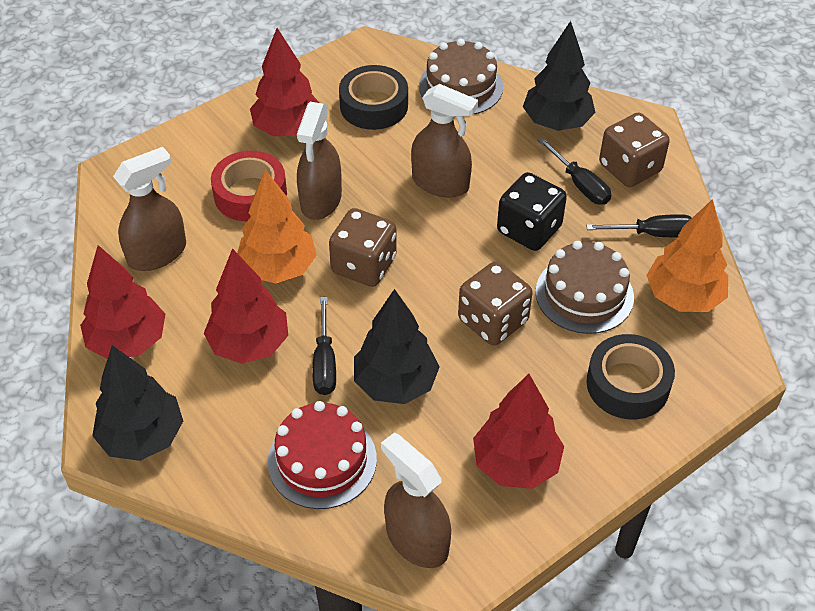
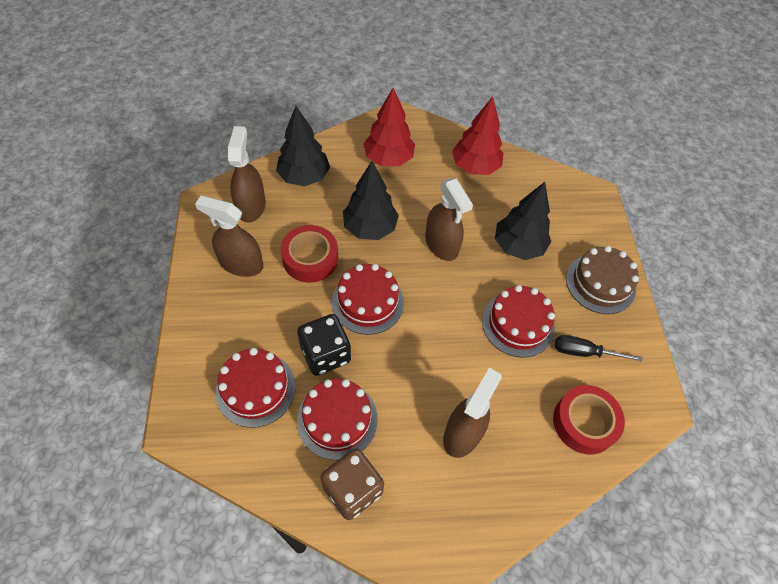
black screwdriver: [313,297,336,395] [538,138,611,205] [586,214,692,237] = 3 -> [555,335,642,362] = 1
black tape: [339,65,408,130] [586,334,675,420] = 2 -> none = 0
brown cake: [419,39,503,115] [535,241,634,334] = 2 -> [566,246,639,314] = 1
brown dice: [329,208,397,287] [458,261,533,346] [599,113,670,187] = 3 -> [320,449,384,520] = 1
orange tree: [237,170,317,283] [646,199,728,312] = 2 -> none = 0
red cake: [268,401,377,509] = 1 -> [215,348,296,428] [297,379,378,460] [332,264,404,335] [482,285,555,358] = 4
red tape: [211,151,287,221] = 1 -> [281,225,338,283] [553,385,625,454] = 2
red tree: [80,245,165,359] [204,248,288,364] [250,28,319,136] [473,374,564,489] = 4 -> [363,87,415,166] [452,96,504,175] = 2

